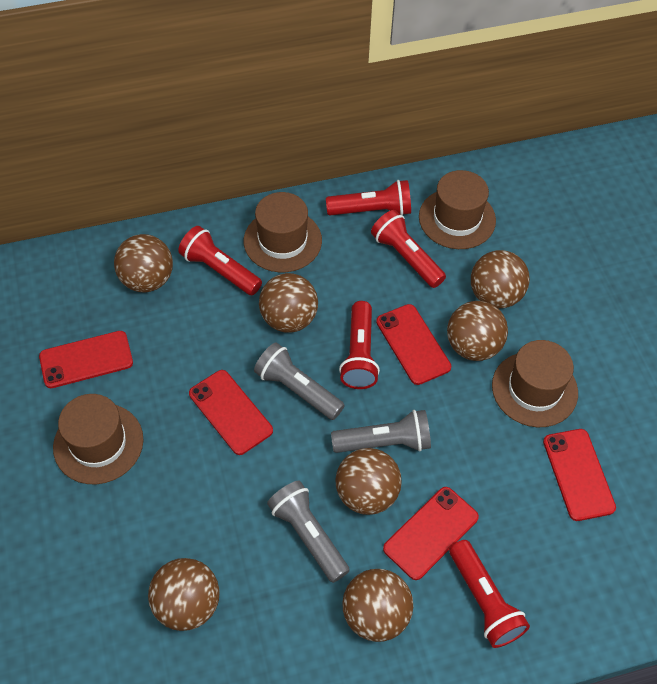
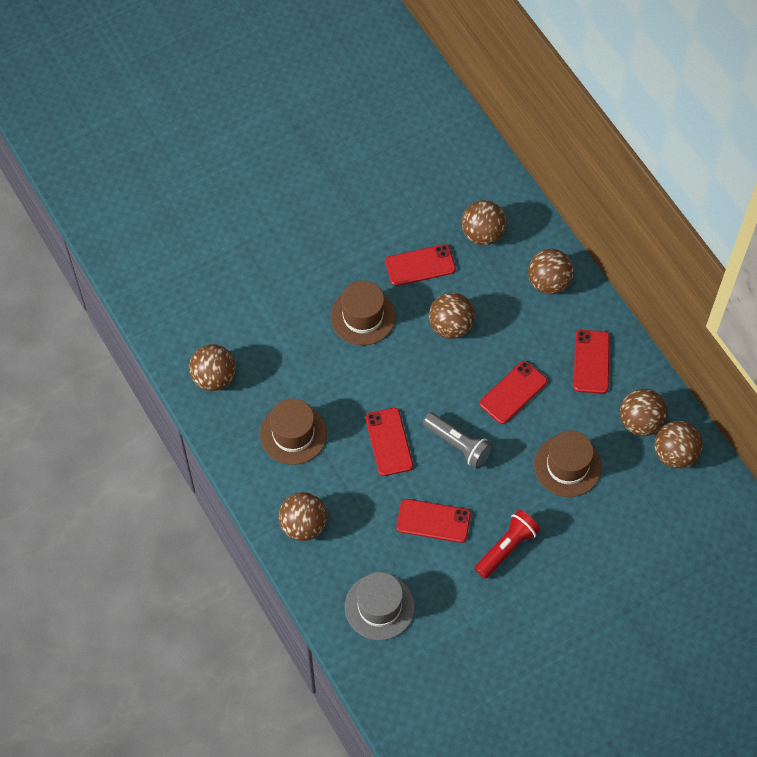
brown hat: [53,394,143,484] [243,192,322,272] [419,170,496,249] [492,340,578,427] = 4 -> [260,398,327,465] [330,280,396,345] [534,430,602,497] = 3
grey flashlight: [254,342,345,420] [267,481,350,583] [331,410,431,453] = 3 -> [423,412,493,469] = 1
grey hat: none = 0 -> [345,572,415,640] = 1
red flashlight: [178,226,262,295] [326,180,411,215] [339,301,380,389] [371,210,446,288] [449,540,530,648] = 5 -> [474,510,541,579] = 1

